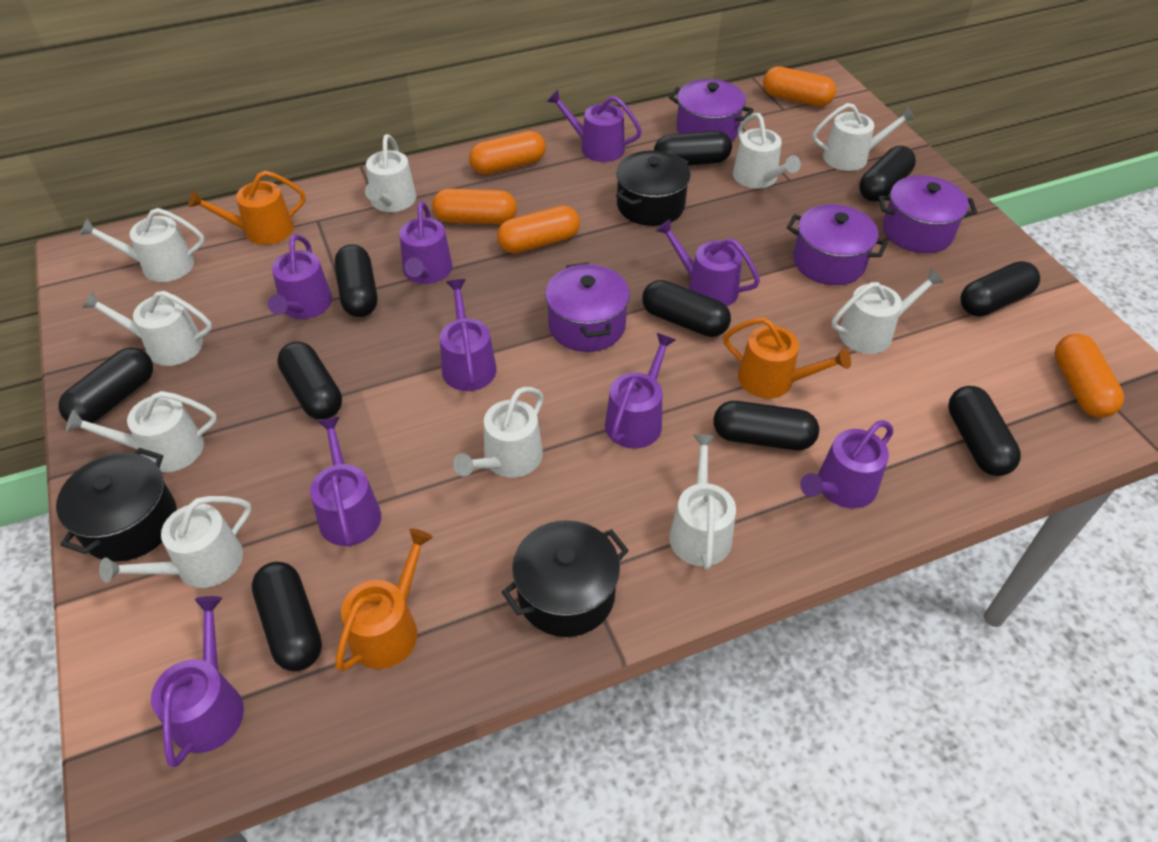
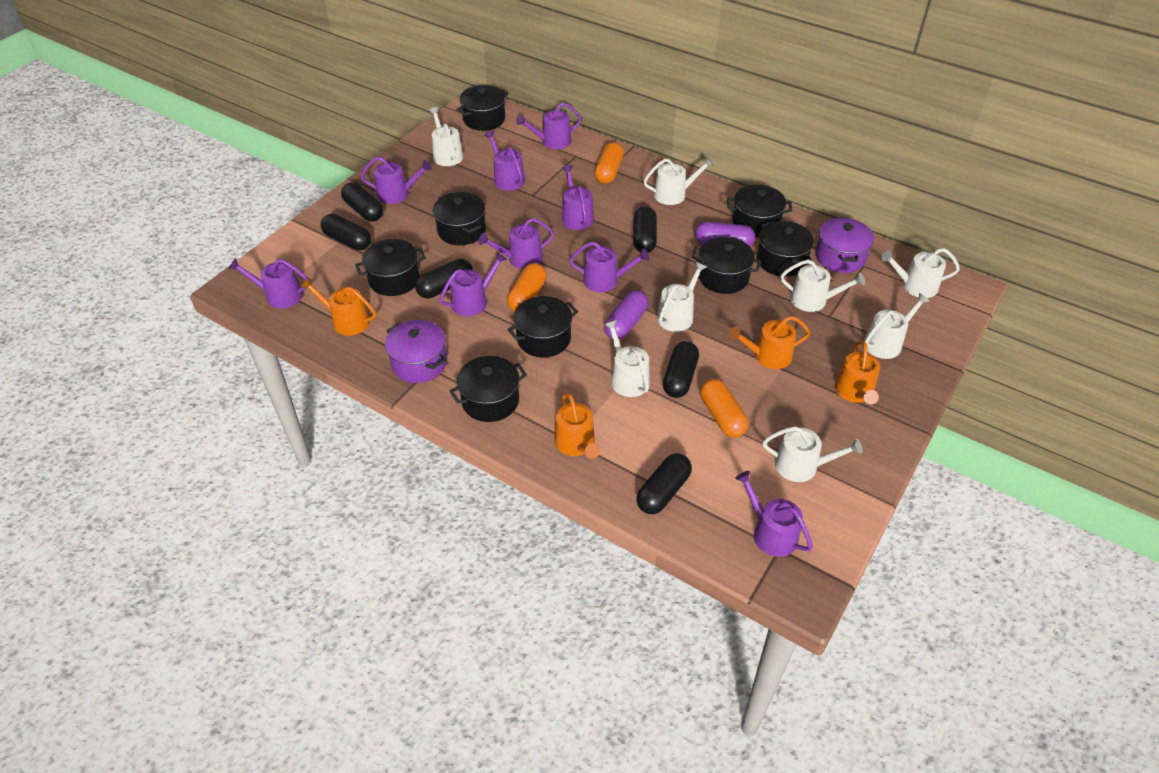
black capsule: [58,348,153,423] [252,562,322,671] [277,342,342,420] [335,244,377,317] [642,280,731,337] [654,131,732,166] [713,401,819,450] [859,146,916,202] [948,386,1021,476] [961,261,1040,317] = 10 -> [321,214,371,250] [341,182,383,221] [415,259,473,299] [633,206,657,253] [636,453,692,514] [663,341,699,398] = 6
black pot: [56,448,177,562] [502,520,629,637] [616,150,691,226] = 3 -> [355,239,426,296] [433,192,486,245] [450,356,527,422] [456,85,508,131] [507,296,578,358] [691,237,761,294] [727,185,792,237] [757,221,814,277] = 8
orange capsule: [432,188,517,224] [469,131,546,175] [497,205,580,254] [763,66,836,106] [1055,334,1124,418] = 5 -> [507,263,546,312] [594,142,624,184] [700,379,748,437] = 3
orange watering can: [188,171,306,245] [335,528,433,671] [723,317,851,398] = 3 -> [301,278,376,336] [554,392,600,459] [729,316,810,369] [835,341,880,405] = 4
purple capsule: none = 0 -> [604,290,648,340] [695,222,755,246] = 2
purple pot: [545,263,630,352] [669,79,754,142] [787,204,888,285] [878,175,977,253] = 4 -> [385,320,447,383] [816,217,874,273] = 2
white watering can: [66,391,217,472] [80,208,205,282] [82,291,212,366] [99,496,251,588] [365,134,416,212] [453,387,543,478] [669,435,736,570] [733,113,801,189] [812,103,915,171] [832,269,944,354] = 10 -> [428,107,463,166] [604,320,650,397] [643,157,714,205] [657,262,707,332] [763,426,862,482] [780,260,865,312] [864,293,930,359] [881,248,960,298] = 8

